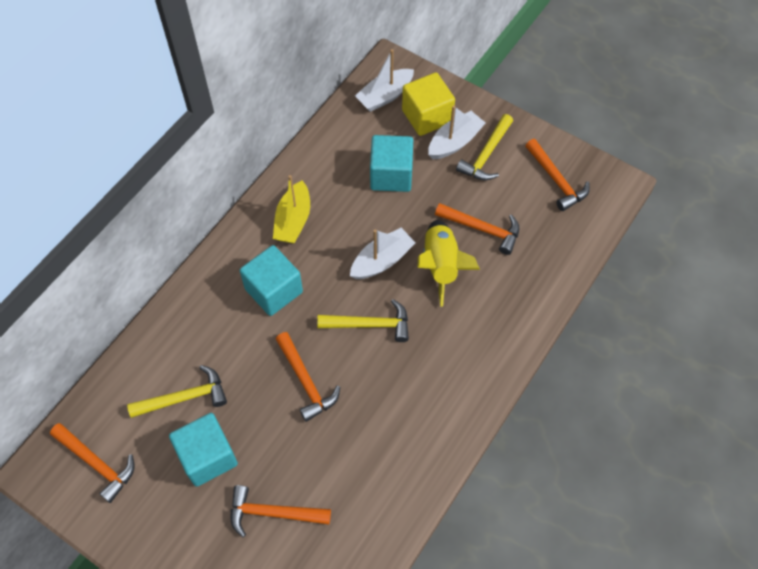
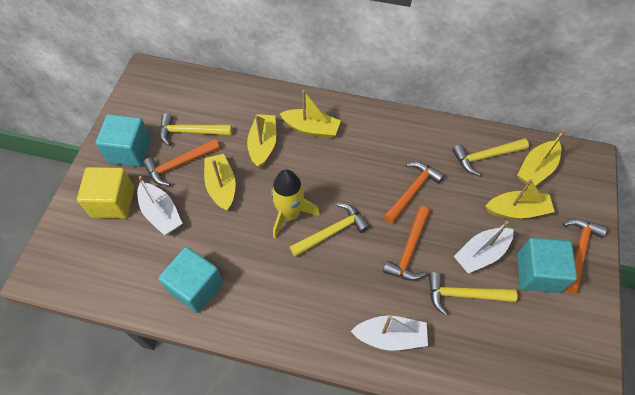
orange hammer: [50,423,135,503] [231,485,331,538] [276,332,340,422] [435,203,519,255] [525,139,590,211] = 5 -> [143,139,220,186] [383,206,430,281] [384,162,445,224] [563,218,607,293] = 4
yellow boat: [273,175,310,244] = 1 -> [204,154,236,211] [247,114,277,168] [279,90,341,138] [485,179,555,219] [517,129,565,186] = 5
yellow hammer: [127,365,227,418] [317,299,409,342] [456,114,513,180] = 3 -> [160,113,232,146] [290,203,370,257] [429,272,517,315] [452,138,529,176] = 4

